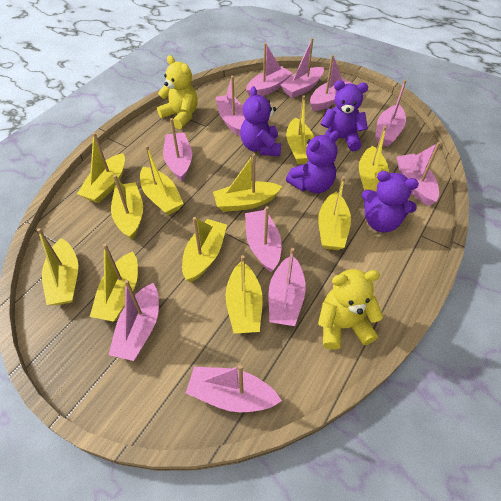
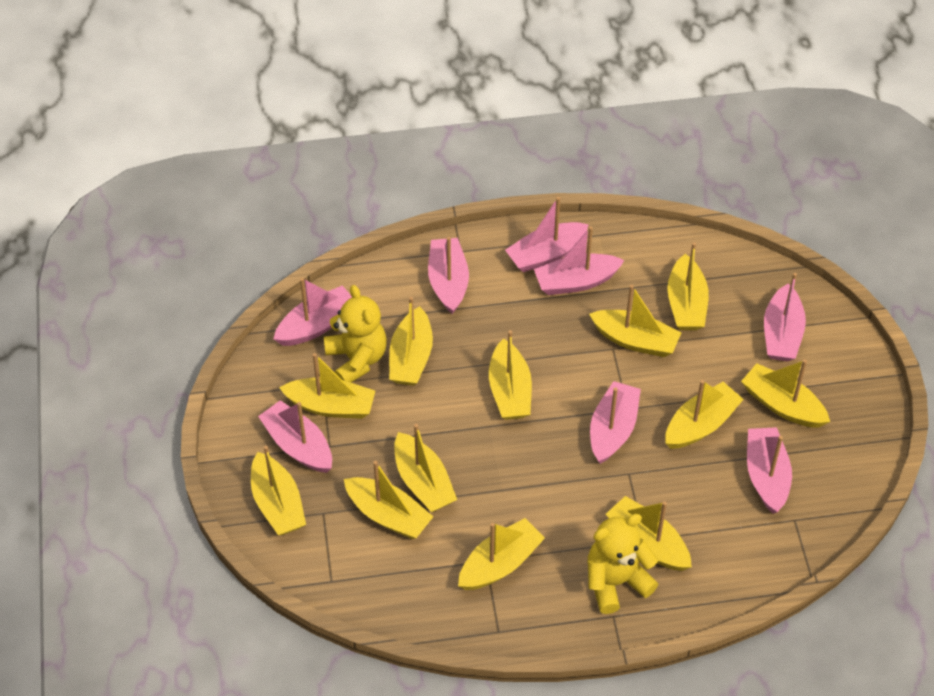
pink boat: [109,280,159,361] [163,118,192,181] [186,365,282,412] [216,76,245,136] [245,206,282,272] [246,43,292,97] [269,248,306,326] [281,38,324,98] [310,55,353,111] [375,80,406,146] [396,142,441,206] = 11 -> [258,400,332,473] [274,278,352,346] [428,237,469,314] [505,197,589,272] [534,226,625,295] [590,381,641,464] [747,427,792,514] [764,273,806,361] = 8
purple teddy bear: [240,86,281,156] [286,131,340,194] [321,80,368,151] [362,171,419,232] = 4 -> none = 0
yellow boat: [37,228,78,305] [77,132,125,203] [90,244,138,322] [111,175,143,240] [140,145,184,215] [182,217,227,282] [213,153,282,212] [225,255,263,334] [286,95,314,164] [318,176,351,250] [359,126,389,192] = 11 -> [251,446,306,535] [279,353,375,419] [344,461,433,539] [389,297,433,386] [394,424,457,512] [458,518,545,590] [489,330,532,420] [589,285,682,357] [606,496,692,571] [665,380,744,449] [667,242,709,330] [741,360,830,428] = 12

